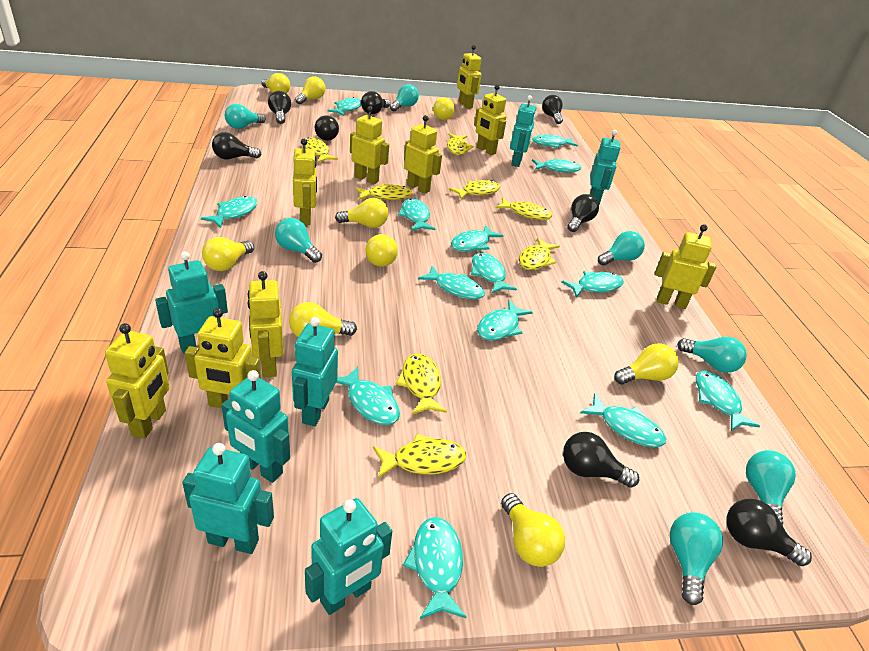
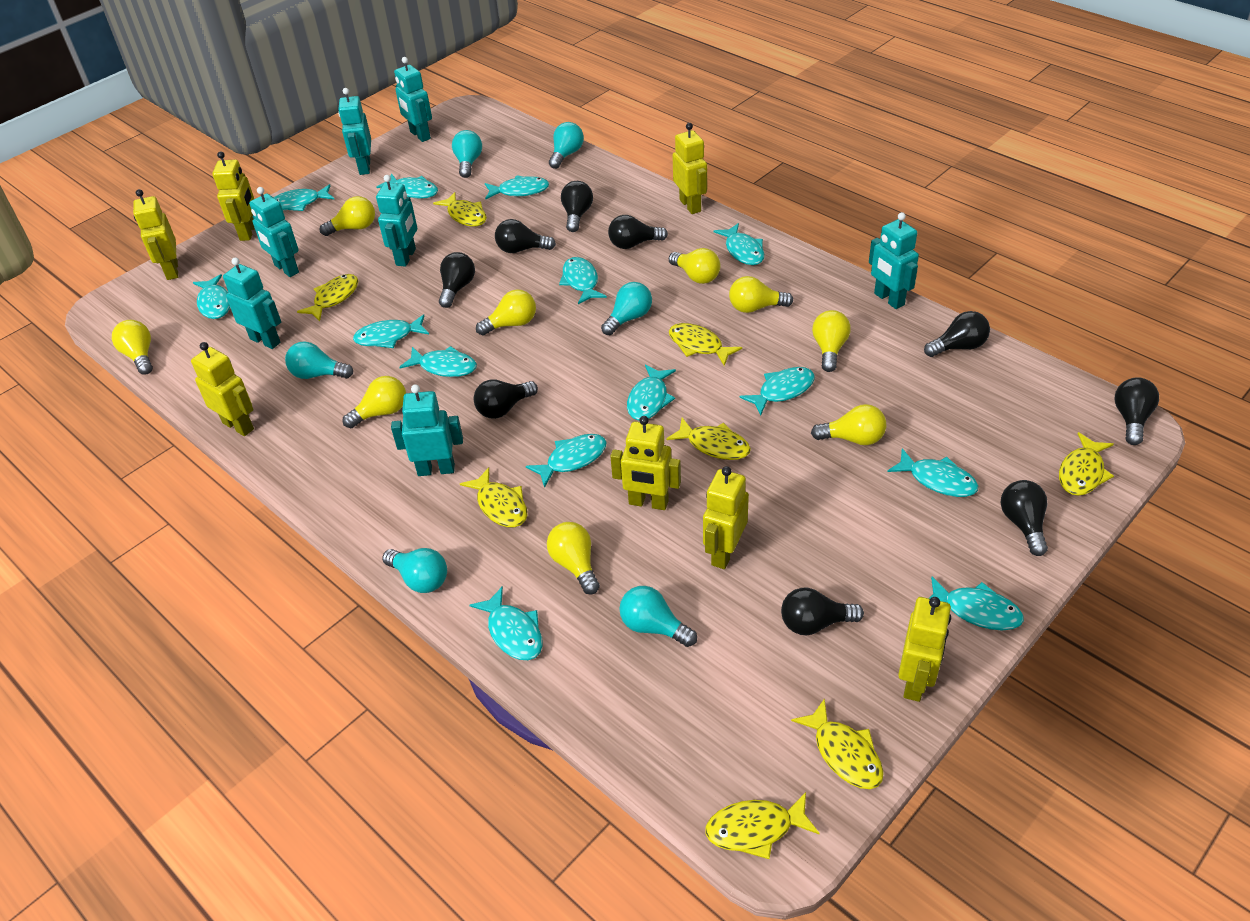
black light bulb: [212,132,262,159] [268,91,291,124] [315,115,339,141] [361,91,390,114] [542,95,563,124] [563,432,639,488] [567,194,599,232] [726,499,812,566] = 8 -> [439,252,475,308] [474,380,538,419] [495,219,556,253] [561,181,593,232] [608,215,668,249] [781,588,864,635] [924,311,990,357] [1001,480,1048,556] [1114,377,1159,445] = 9
turquoise light bulb: [225,104,266,129] [275,218,322,263] [390,84,419,111] [598,231,645,266] [670,512,723,605] [677,337,747,373] [746,450,796,525] = 7 -> [285,342,353,379] [382,548,447,593] [452,130,482,178] [549,122,584,169] [601,282,652,335] [620,586,697,647] = 6
yellow robot: [105,323,170,439] [185,308,261,408] [248,271,284,377] [293,139,317,225] [350,106,389,184] [404,115,442,194] [457,45,482,109] [474,85,506,155] [655,224,716,309] = 9 -> [133,189,178,280] [191,342,254,436] [212,151,255,241] [610,416,681,510] [673,123,707,214] [703,466,749,569] [898,597,951,702] = 7

